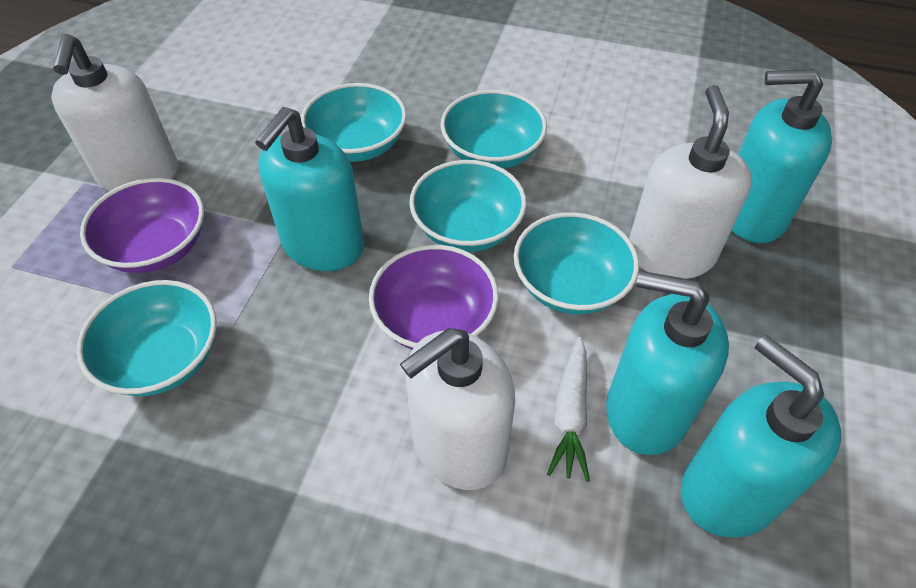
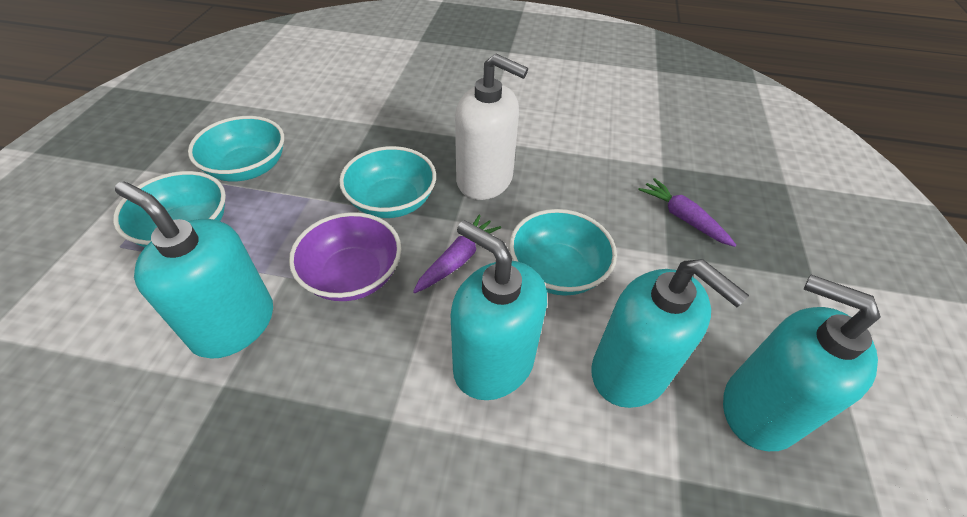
purple bowl: [80,178,204,273] [369,245,499,350] = 2 -> [289,212,401,301] = 1
purple carrot: none = 0 -> [413,215,501,293] [638,178,736,247] = 2
turquoise bowl: [76,280,217,396] [301,83,407,162] [409,160,526,252] [441,90,547,169] [514,212,639,314] = 5 -> [113,171,226,247] [188,116,284,182] [339,146,436,218] [509,209,617,296] = 4
white carrot: [547,337,590,482] = 1 -> none = 0
white soap dispenser: [51,34,178,191] [400,328,515,490] [629,85,752,279] = 3 -> [455,54,528,200] = 1

